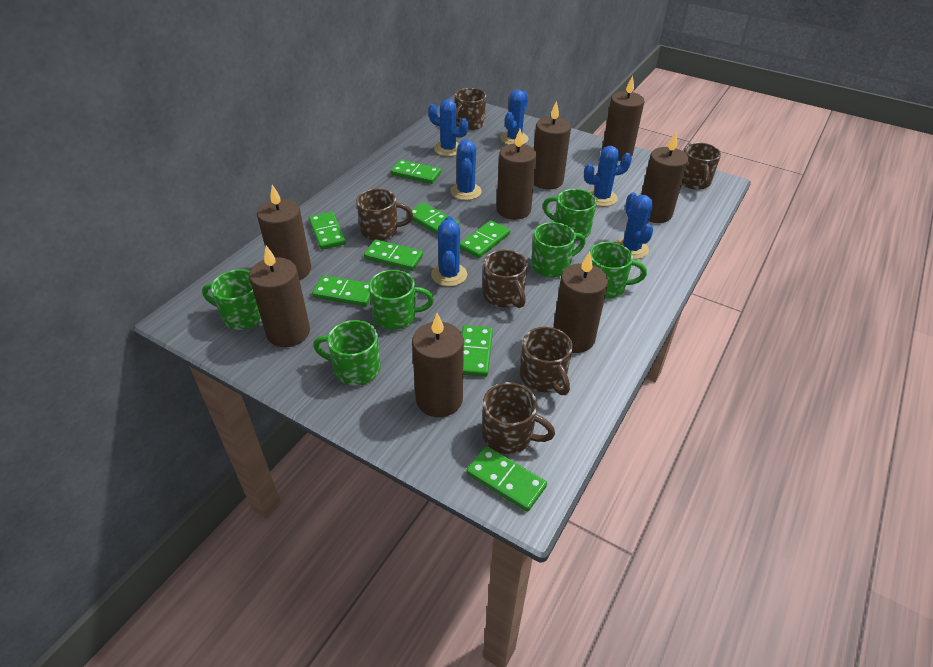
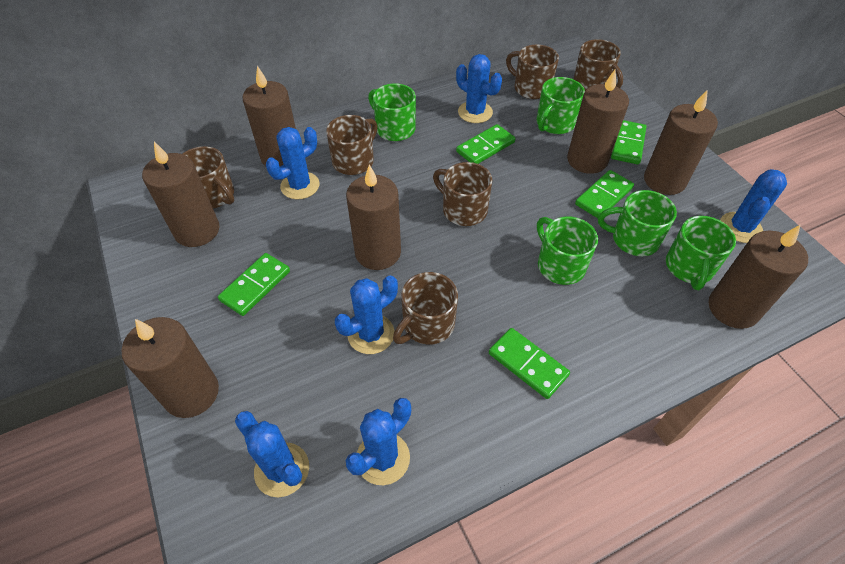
brown candle: [249,246,310,347] [257,185,311,280] [412,313,464,417] [496,129,537,220] [534,101,571,189] [553,252,608,353] [602,76,645,161] [641,133,689,223] = 8 -> [121,317,219,418] [142,142,219,247] [243,66,296,166] [346,164,401,270] [567,69,629,174] [644,89,718,195] [709,224,808,329] = 7
green domino: [309,212,346,250] [312,275,370,306] [364,239,423,271] [390,160,441,184] [406,202,459,235] [460,220,510,258] [462,325,493,377] [466,446,547,512] = 8 -> [218,253,290,316] [456,124,515,164] [489,328,570,399] [575,170,634,218] [611,120,646,165] = 5
green mug: [202,269,262,330] [313,320,381,386] [369,270,434,330] [531,222,586,277] [543,189,597,241] [589,242,647,299] = 6 -> [368,83,416,141] [537,77,585,134] [537,217,598,285] [598,190,677,256] [666,216,736,290] = 5

